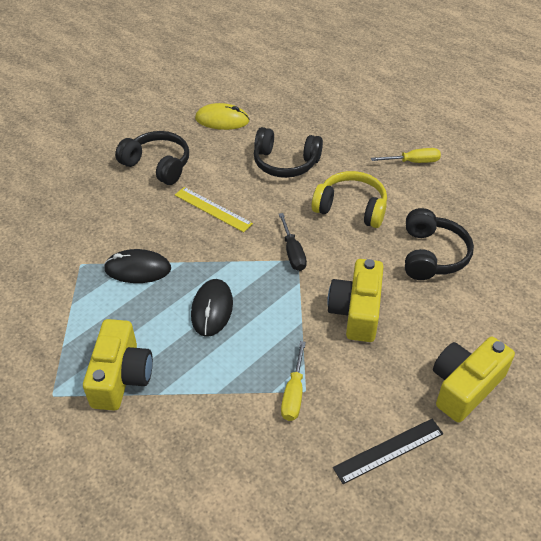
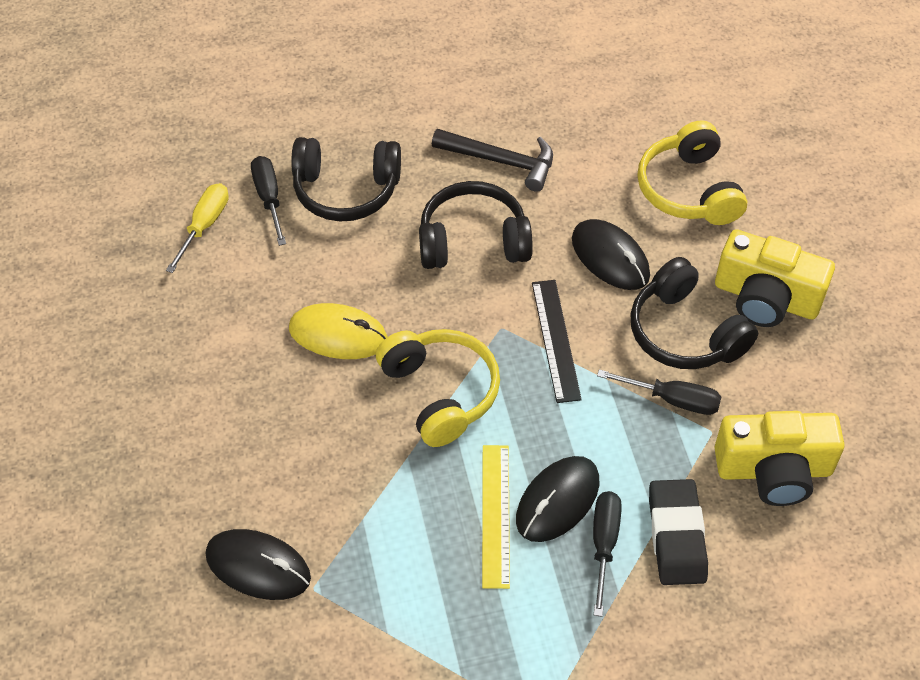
black eraser: none = 0 -> [649,479,708,585] = 1
black hammer: none = 0 -> [432,129,553,192] = 1
black mouse: [104,249,171,283] [191,279,233,337] = 2 -> [206,529,311,600] [516,456,599,542] [572,219,650,290] = 3
black screwdriver: [279,213,307,271] = 1 -> [251,156,286,246] [593,491,622,617] [597,369,721,415] = 3
yellow camera: [83,319,153,411] [327,259,384,342] [433,337,515,423] = 3 -> [715,229,835,327] [715,411,844,506] = 2
yellow headphones: [312,171,387,228] = 1 -> [376,329,500,447] [637,120,747,225] = 2
yellow screwdriver: [281,341,306,421] [371,148,441,163] = 2 -> [166,183,229,273] = 1

